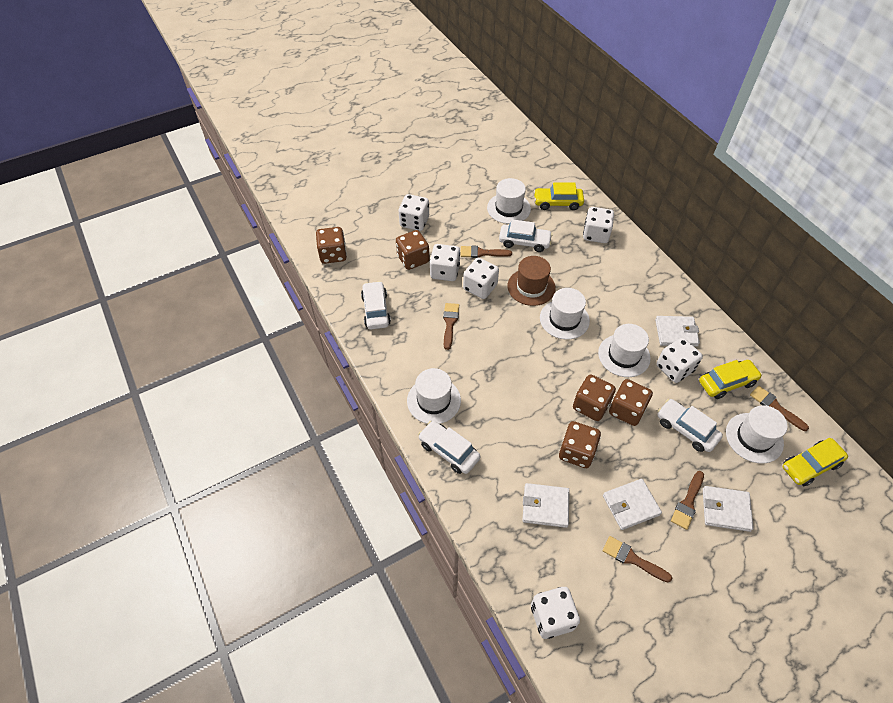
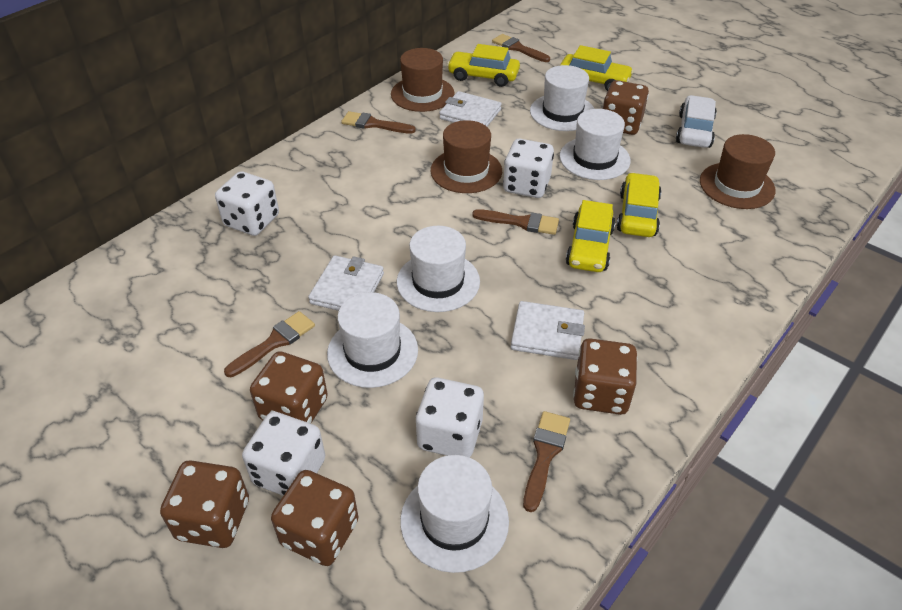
brown hat: [508,256,556,306] = 1 -> [391,48,455,112] [431,120,502,193] [700,134,775,209] = 3
white car: [361,281,391,329] [418,421,480,474] [499,219,553,252] [658,399,723,452] = 4 -> [676,95,717,148] = 1
white dice: [399,194,429,231] [429,244,460,281] [463,258,499,299] [531,587,580,639] [583,207,614,243] [657,338,703,383] = 6 -> [215,171,279,236] [242,412,325,496] [416,377,484,458] [503,139,554,198] = 4
white wallet: [522,483,570,528] [603,479,662,530] [655,316,700,347] [703,486,754,532] = 4 -> [308,255,384,311] [439,91,501,127] [511,301,585,360] = 3
yellow car: [534,182,584,210] [699,360,762,399] [783,438,848,486] = 3 -> [447,44,520,87] [560,45,634,91] [566,200,615,272] [617,172,662,237] = 4

